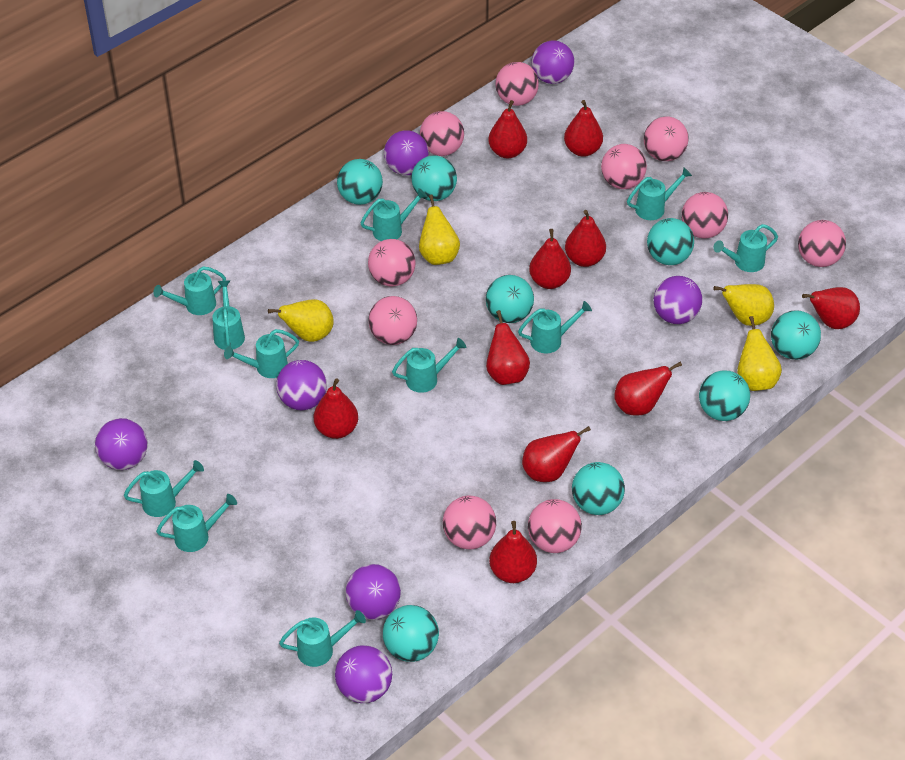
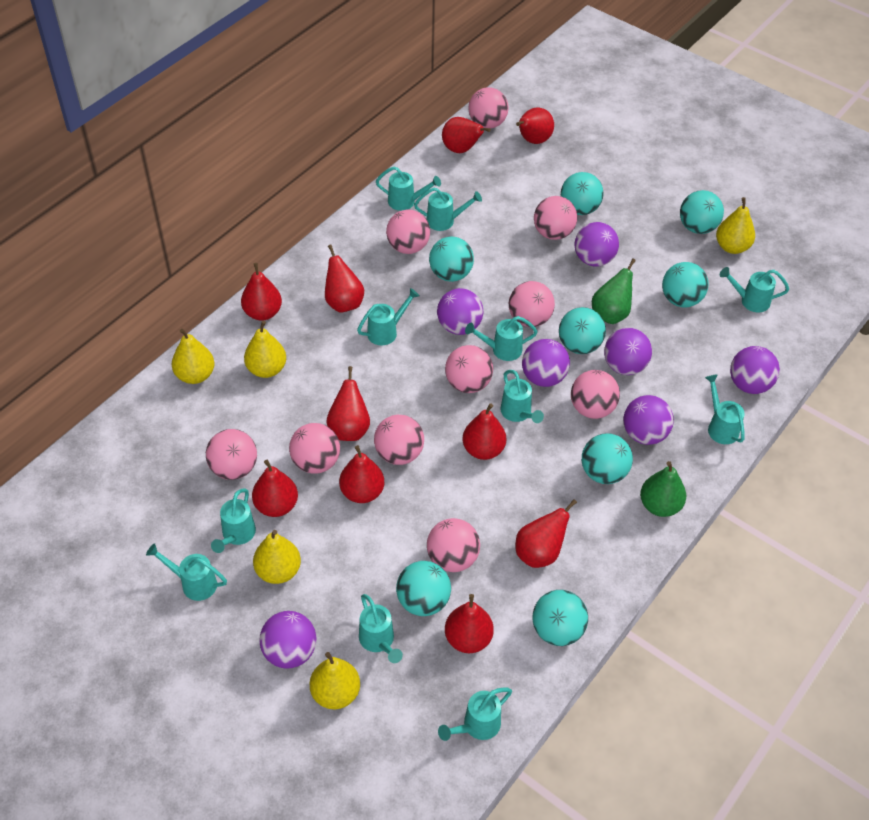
green pear: none = 0 -> [592,258,636,324] [640,461,686,517] = 2
yellow pear: [268,299,334,342] [419,195,460,265] [713,284,774,326] [737,316,782,391] = 4 -> [172,329,214,384] [244,321,286,378] [253,530,301,584] [310,652,360,709] [716,197,755,254] = 5

